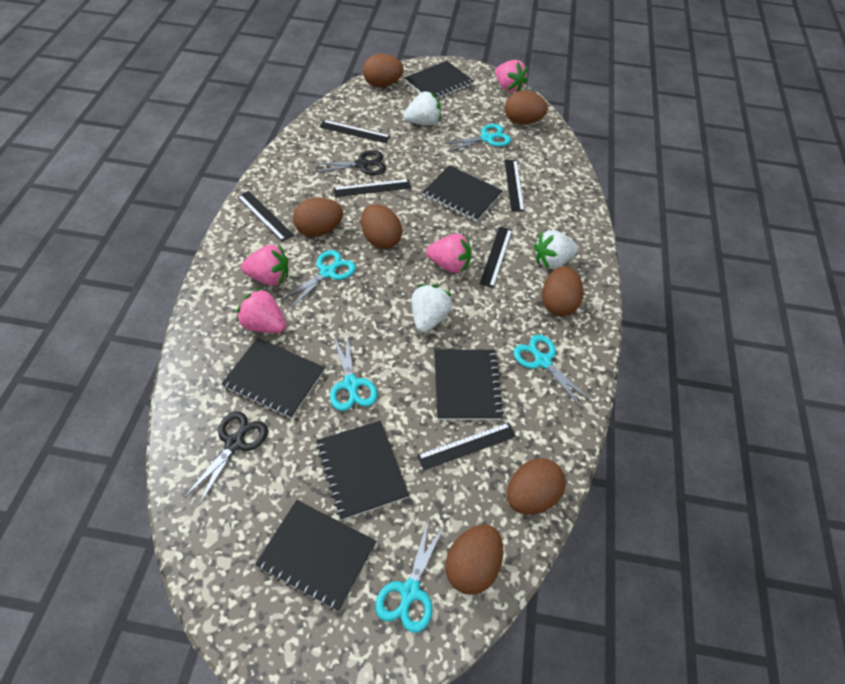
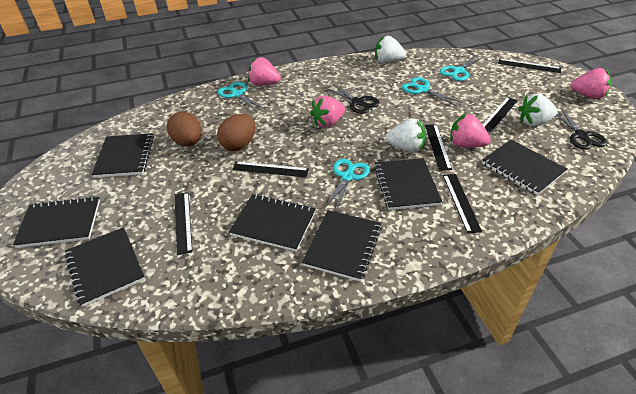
black notebook: [221,338,325,419] [255,500,377,611] [316,420,409,520] [404,61,474,100] [422,165,503,222] [434,349,504,420] = 6 -> [13,196,100,248] [64,227,145,307] [91,133,154,178] [229,194,316,252] [302,210,382,281] [374,158,442,210] [482,139,567,195] = 7
brown egg: [293,198,343,237] [361,204,402,249] [363,54,404,87] [445,525,503,595] [505,91,548,125] [507,458,566,515] [542,266,583,316] = 7 -> [167,111,202,146] [217,114,255,151] = 2
turquoise scissors: [280,250,356,309] [330,331,377,411] [375,518,445,633] [443,124,511,152] [513,335,592,408] = 5 -> [218,82,265,112] [324,159,370,210] [402,77,462,106] [440,54,483,81] = 4

